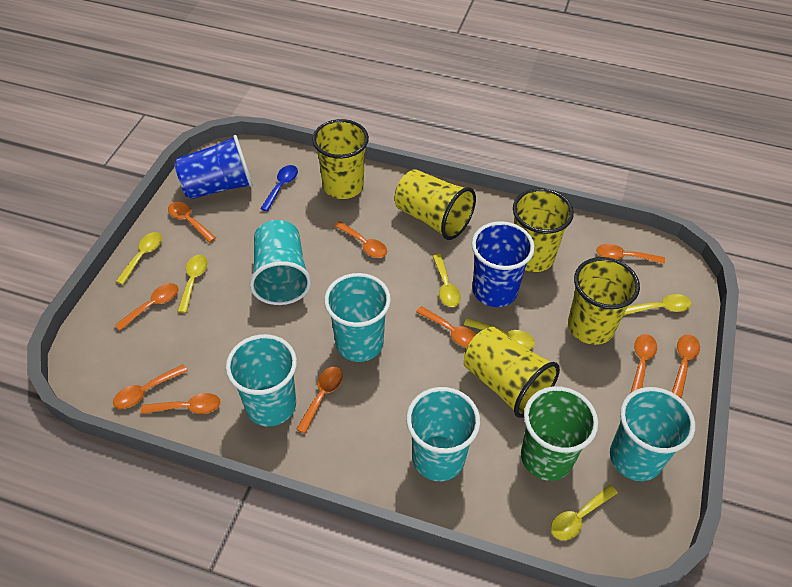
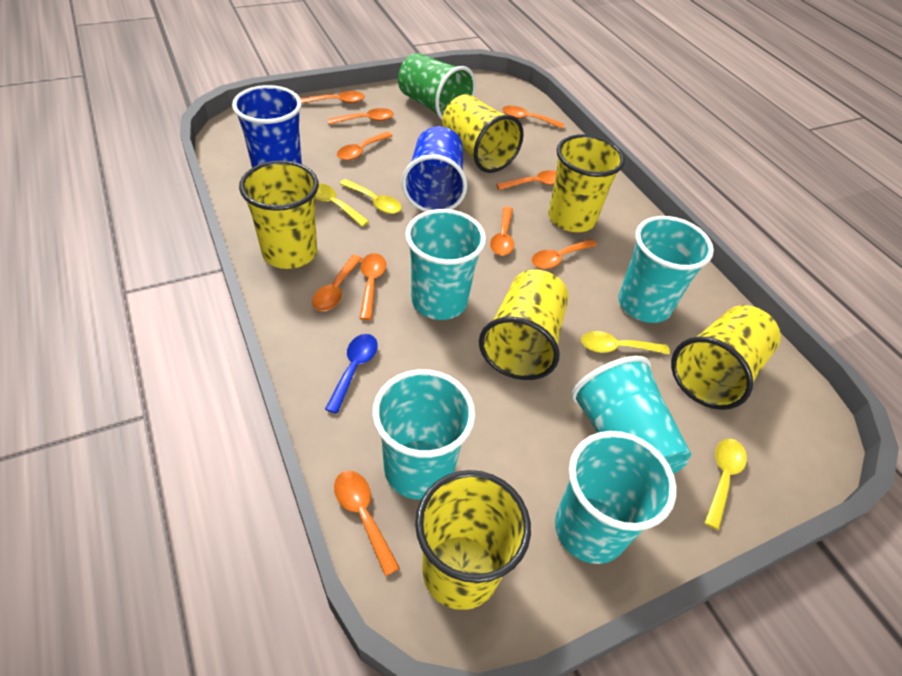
yellow cup: [312,119,369,199] [395,169,476,240] [464,327,560,418] [513,188,574,272] [568,257,640,345] = 5 -> [239,161,319,269] [415,470,531,610] [442,94,524,173] [479,269,568,380] [548,134,625,232] [671,305,781,410] = 6
yellow spoon: [116,232,162,285] [177,255,208,313] [433,254,461,307] [464,318,535,350] [551,485,618,540] [624,294,692,315] = 6 -> [315,183,369,227] [340,179,402,214] [581,331,670,354] [704,439,747,530] = 4

